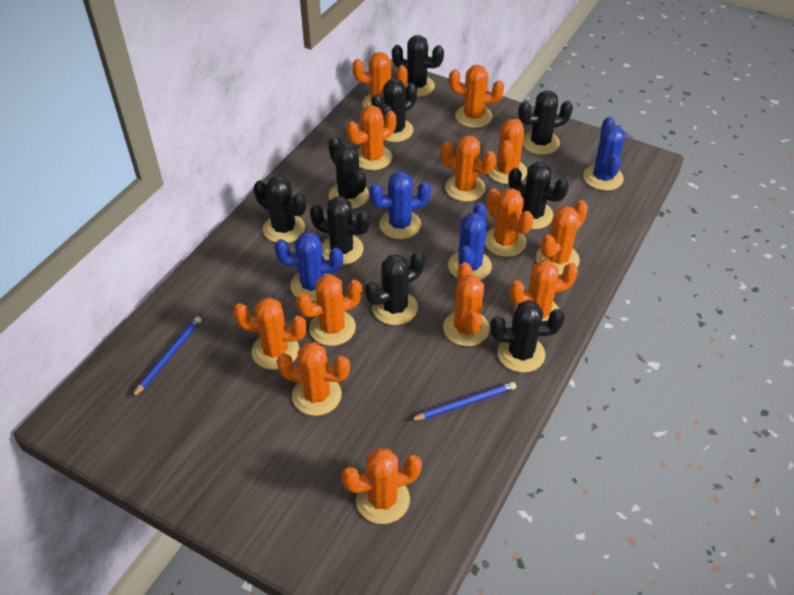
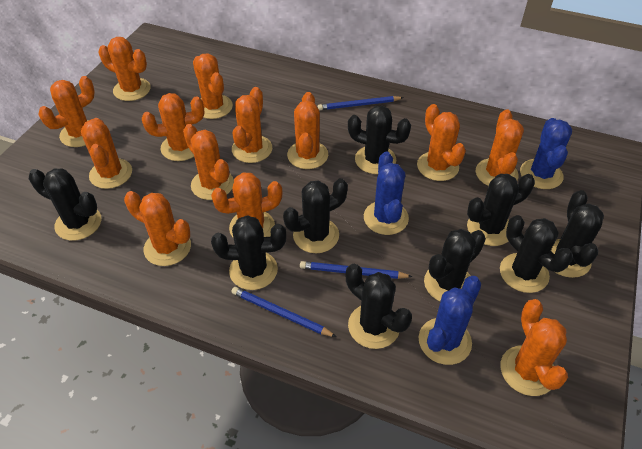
blue cactus: [274,232,343,302] [369,171,431,239] [448,203,492,280] [584,117,625,191] = 4 -> [364,152,409,235] [419,276,481,365] [520,118,572,189] = 3
blue pencil: [132,316,202,398] [410,382,516,421] = 2 -> [231,287,336,337] [300,261,413,279] [318,96,404,110] = 3

